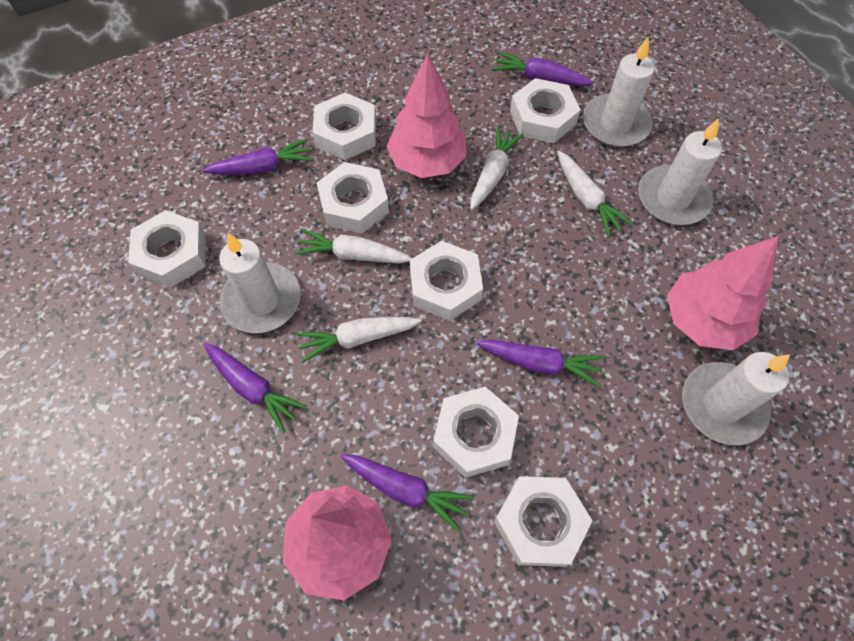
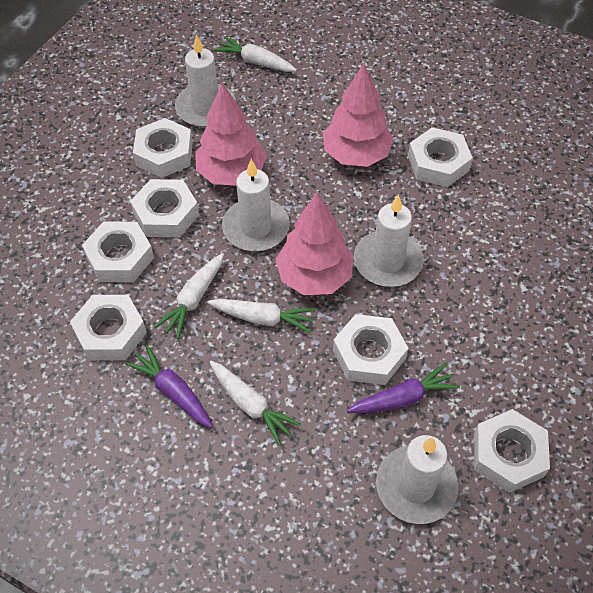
purple carrot: [202,139,313,175] [204,343,307,433] [341,454,473,532] [477,340,605,387] [493,52,593,86] = 5 -> [125,345,213,428] [347,363,460,413] = 2

